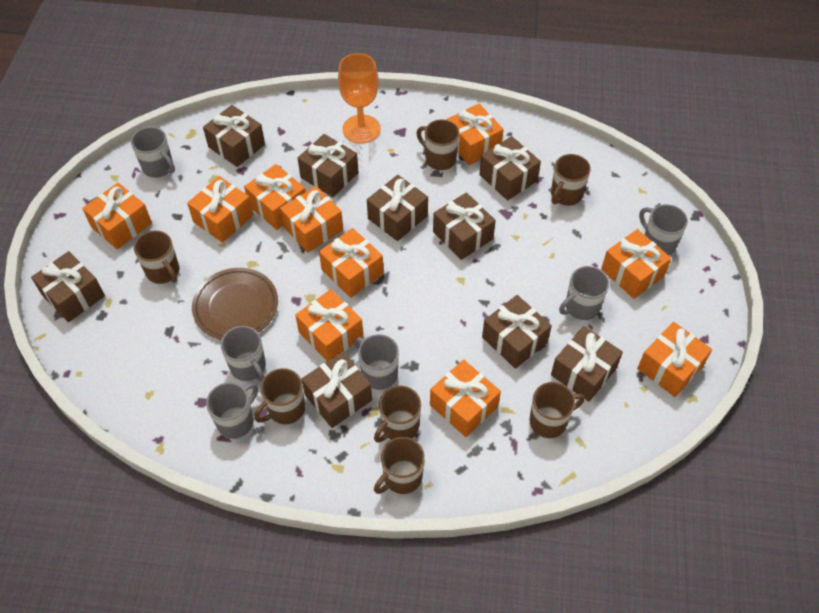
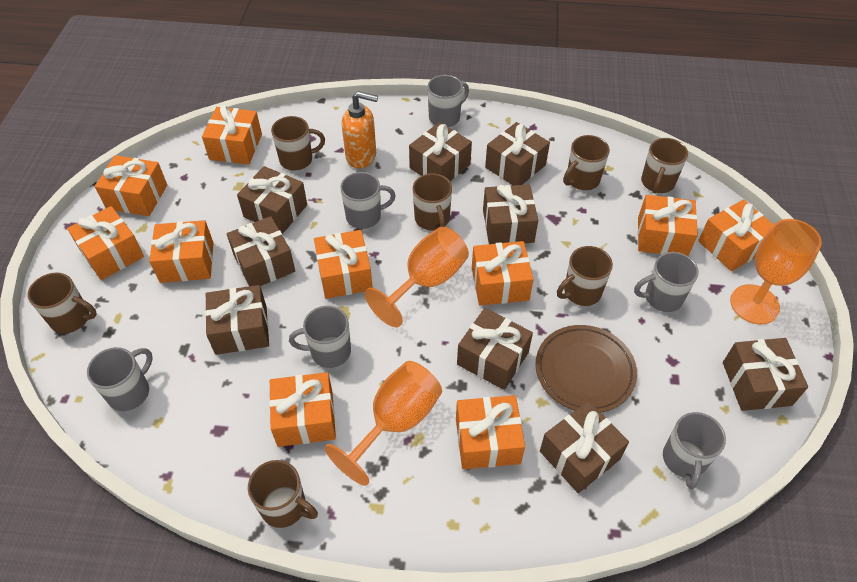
orange goblet: [338,53,380,144] = 1 -> [325,361,442,486] [365,227,469,328] [730,219,822,324] = 3
orange soap dispenser: none = 0 -> [342,91,378,168] = 1

